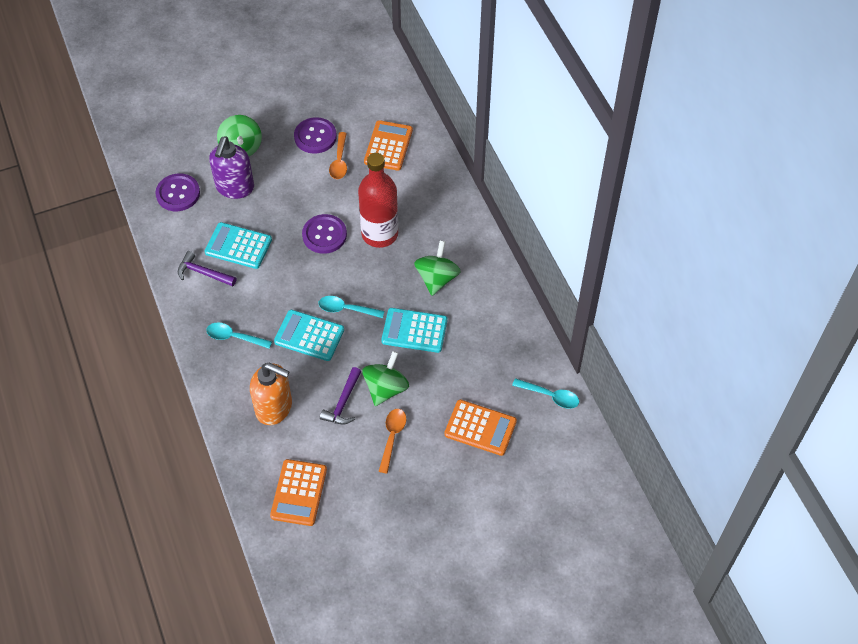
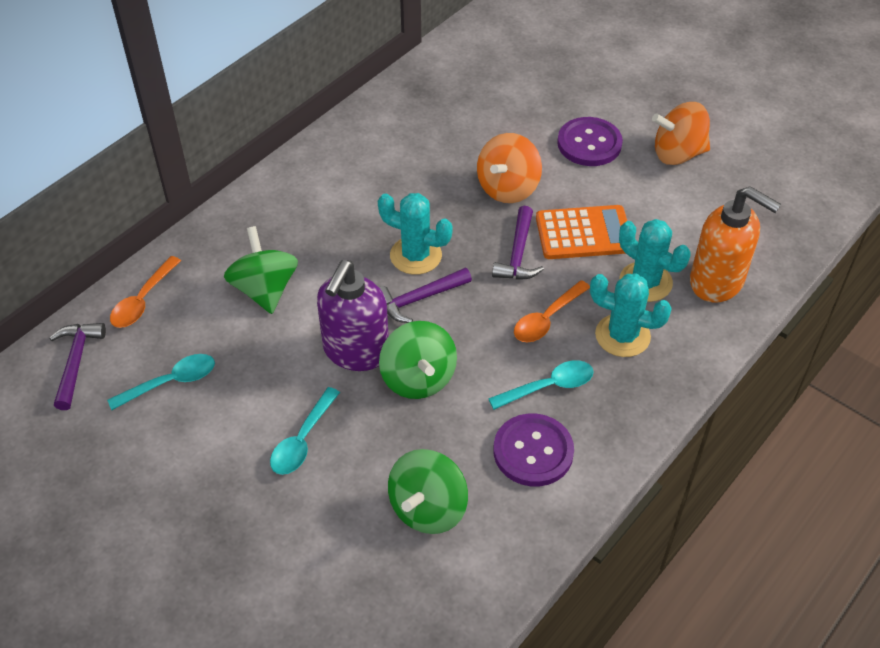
orange calculator: [270,459,327,526] [364,120,413,171] [444,400,517,456] = 3 -> [536,205,627,259] = 1
orange spinning top: none = 0 -> [477,133,542,203] [652,102,710,165] = 2
purple button: [155,174,200,211] [294,117,337,154] [302,214,347,254] = 3 -> [493,413,574,486] [557,117,623,166] = 2
purple hammer: [178,251,236,286] [320,367,362,425] = 2 -> [50,323,106,410] [379,268,472,323] [492,206,544,280] = 3
red bottle: [358,153,398,248] = 1 -> none = 0
turquoise cactus: none = 0 -> [378,193,453,275] [590,273,672,357] [619,219,691,302] = 3
turquoise calculator: [205,222,272,269] [274,310,344,361] [381,308,447,353] = 3 -> none = 0

